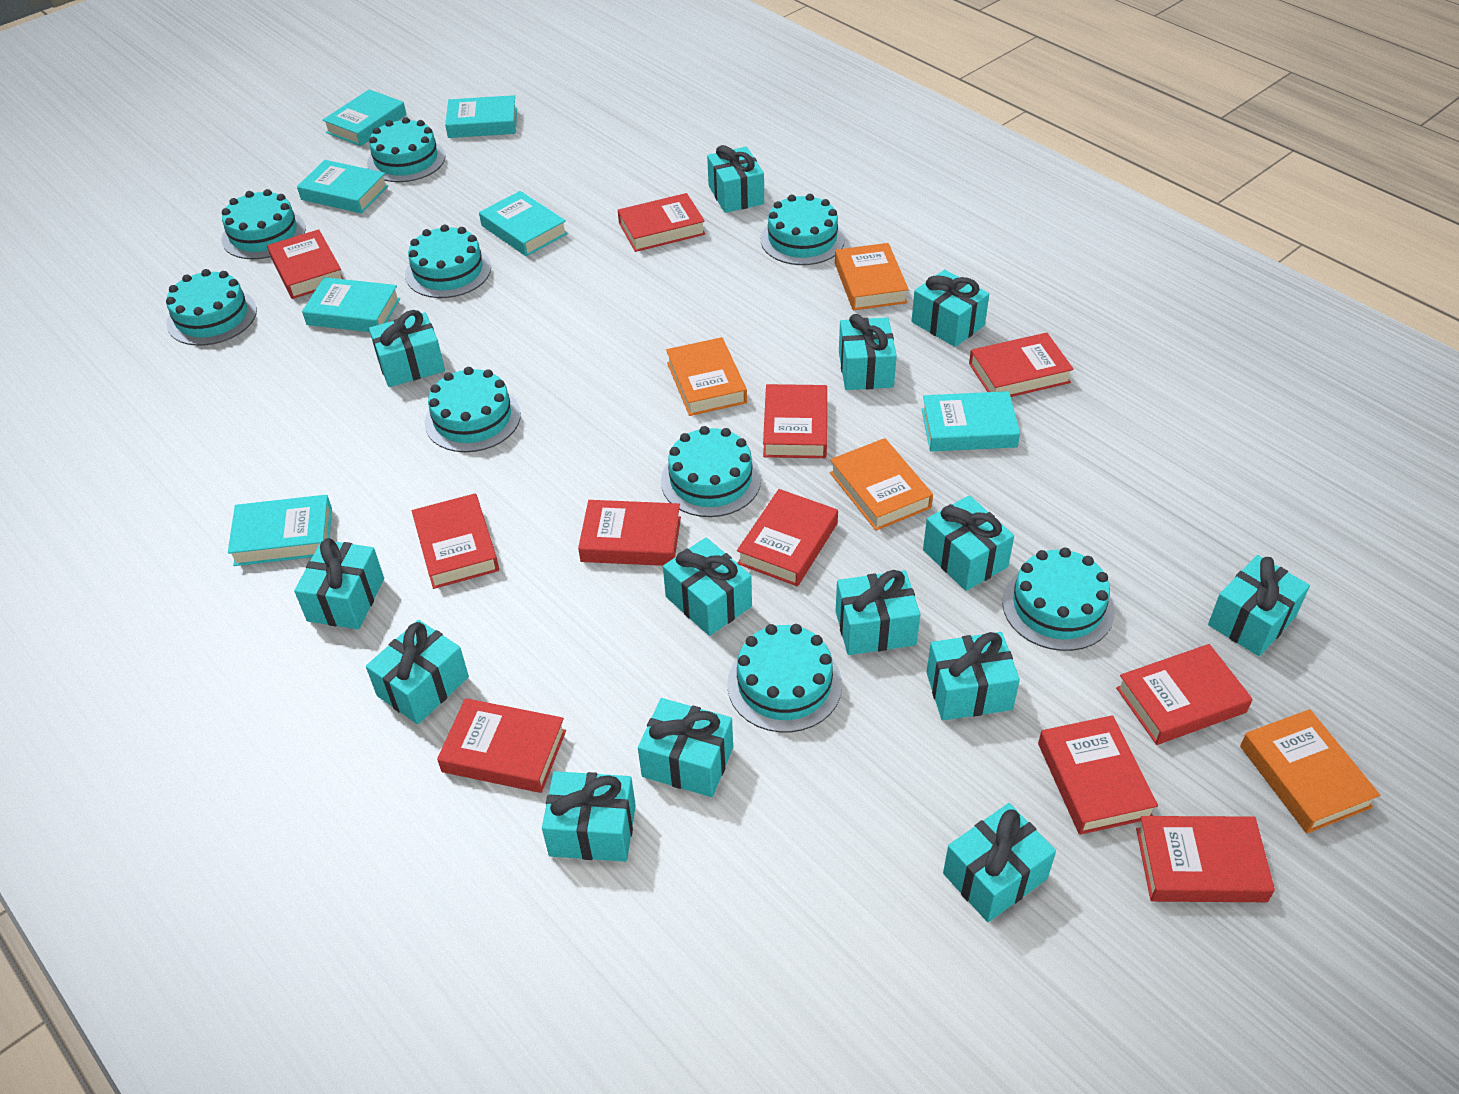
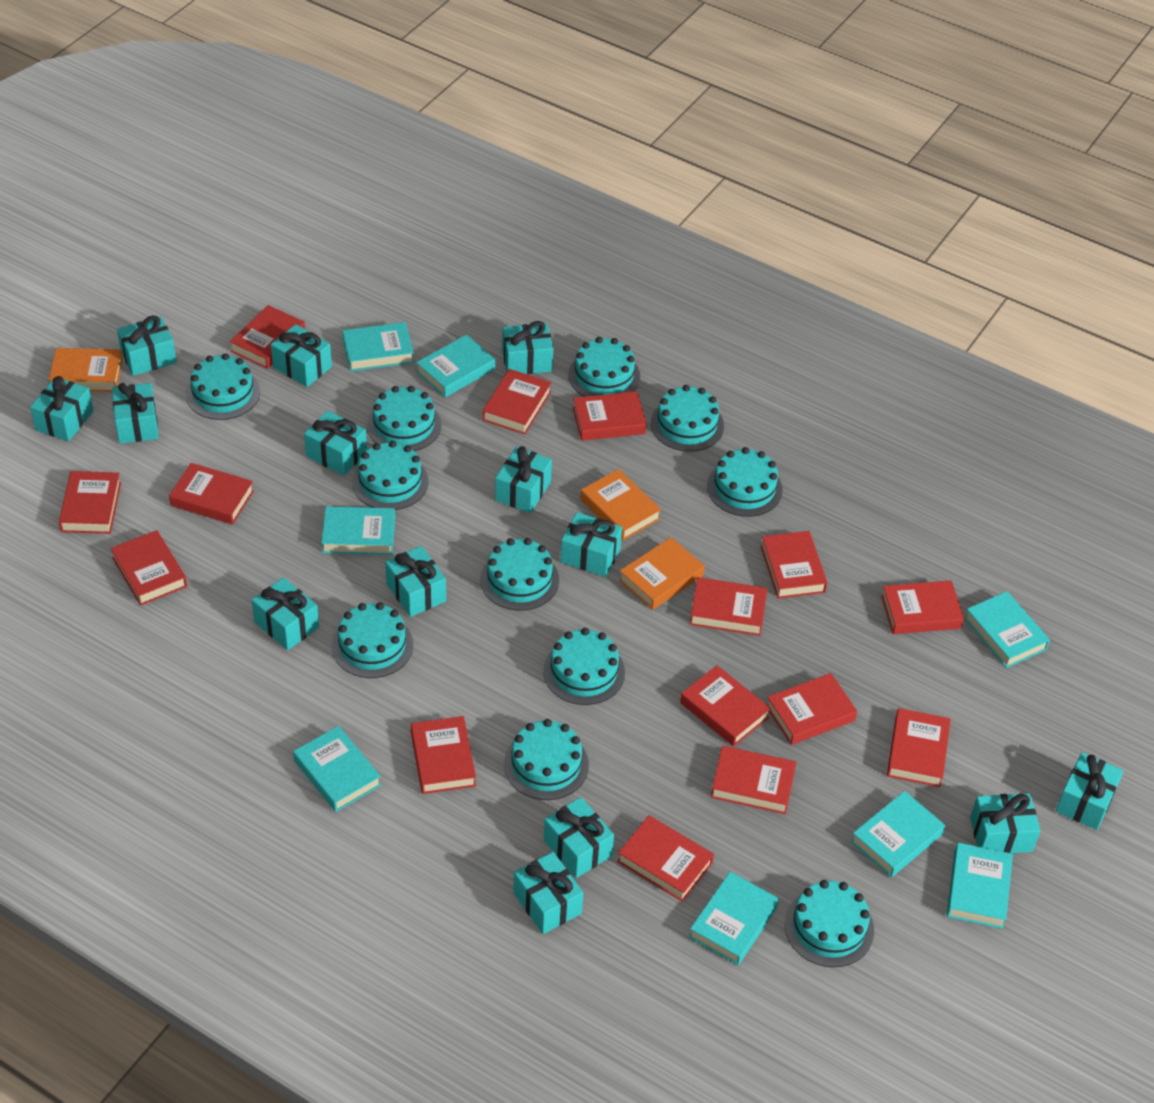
orange book: [666,337,747,416] [830,438,933,531] [835,243,909,310] [1240,709,1380,834] = 4 -> [48,348,123,392] [580,469,661,540] [619,537,705,610] = 3
red book: [267,229,343,299] [412,494,499,589] [437,698,566,793] [578,500,681,566] [618,193,705,252] [737,489,838,586] [763,384,827,458] [969,333,1074,397] [1038,715,1158,835] [1116,644,1253,745] [1136,816,1275,902] = 11 -> [59,471,121,534] [110,530,187,606] [169,463,254,525] [230,305,305,369] [411,716,476,794] [482,369,552,434] [573,391,647,441] [617,815,714,902] [680,665,771,747] [690,577,767,636] [711,746,797,814] [760,531,827,599] [767,673,857,745] [881,580,964,634] [887,708,951,787] = 15
turquoise book: [228,495,332,566] [297,160,388,214] [302,277,400,332] [323,89,407,146] [445,95,517,138] [479,191,568,256] [922,391,1020,452] = 7 -> [293,726,381,812] [321,506,395,555] [342,322,414,371] [416,335,495,397] [689,871,779,965] [851,791,945,877] [947,842,1013,929] [964,591,1050,668] = 8
turquoise cake: [166,269,257,346] [222,189,306,259] [367,117,445,182] [405,225,491,298] [425,367,521,452] [661,426,761,517] [727,624,842,732] [761,194,845,265] [1002,548,1115,651] = 9 -> [186,353,260,420] [332,602,413,678] [352,441,428,510] [367,386,441,451] [480,538,559,611] [504,719,589,800] [543,628,625,705] [568,337,640,397] [651,385,724,452] [707,447,783,517] [785,880,874,967] = 11

